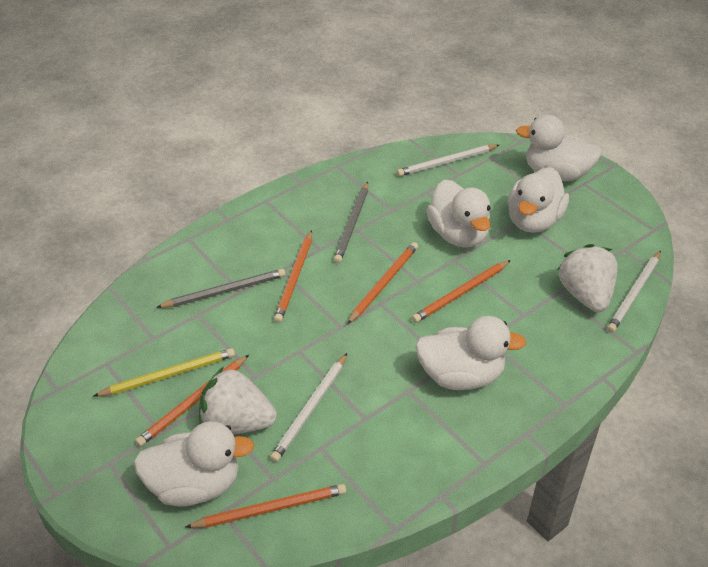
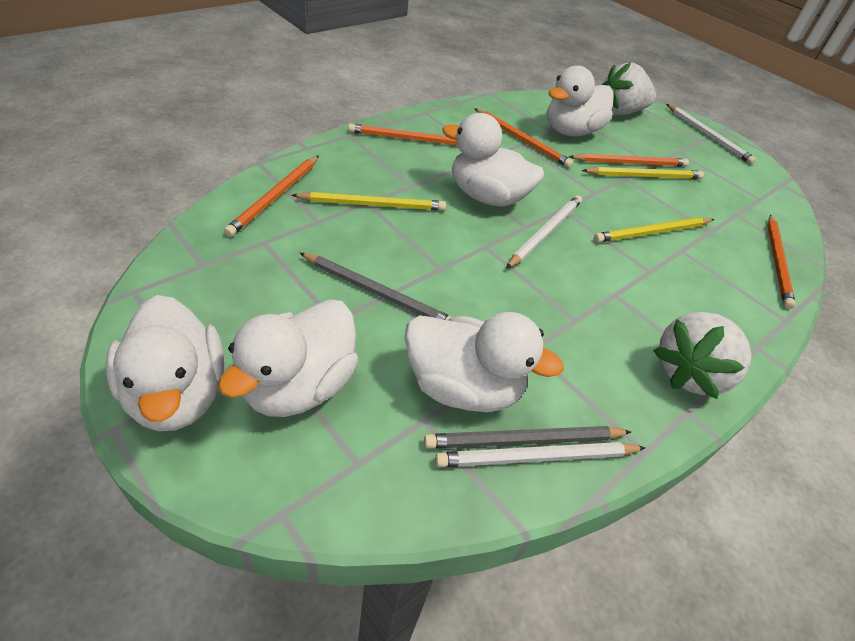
yellow pencil: [93,348,235,396] = 1 -> [291,192,446,211] [582,167,704,179] [594,217,714,243] = 3

